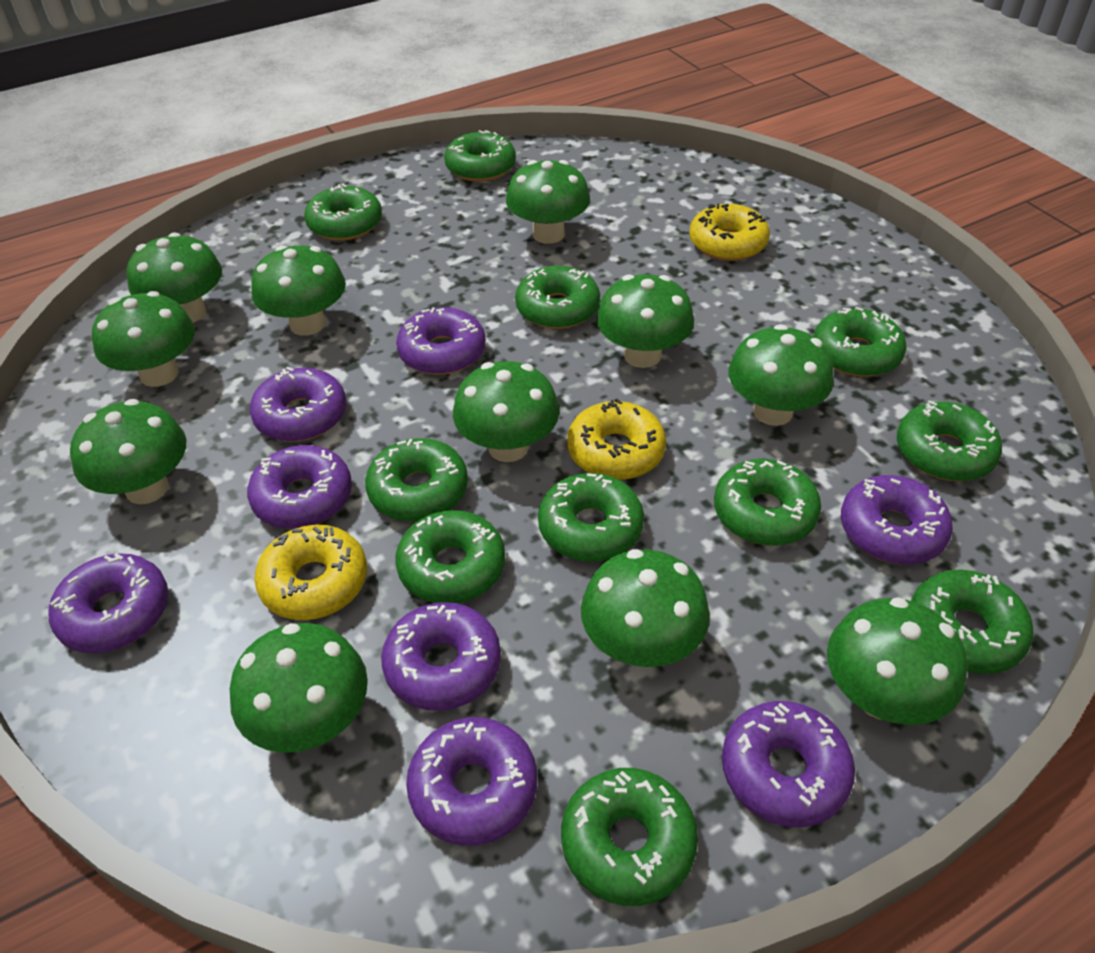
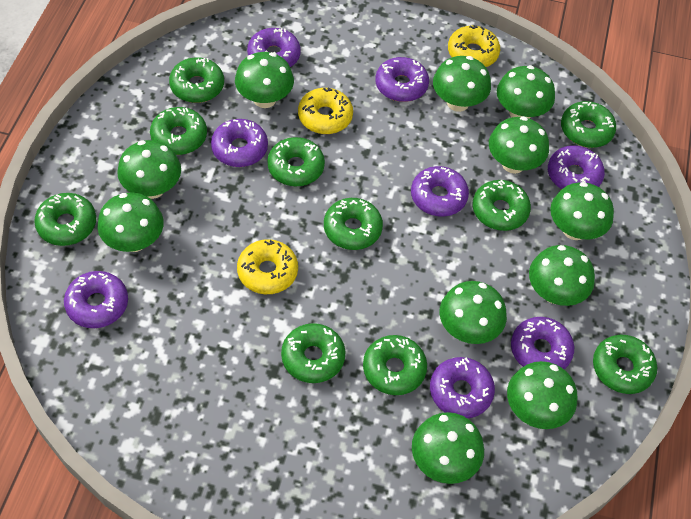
green donut: [304,184,382,241] [365,438,468,522] [396,510,505,603] [444,130,516,182] [515,266,600,329] [538,473,644,562] [561,768,698,906] [714,459,821,546] [814,307,907,377] [897,401,1002,481] [911,569,1034,674] = 11 -> [34,193,96,246] [150,107,207,155] [169,57,224,103] [267,137,325,186] [281,323,346,383] [324,198,383,250] [363,335,427,395] [473,180,531,231] [561,101,616,148] [593,335,657,394] = 10

